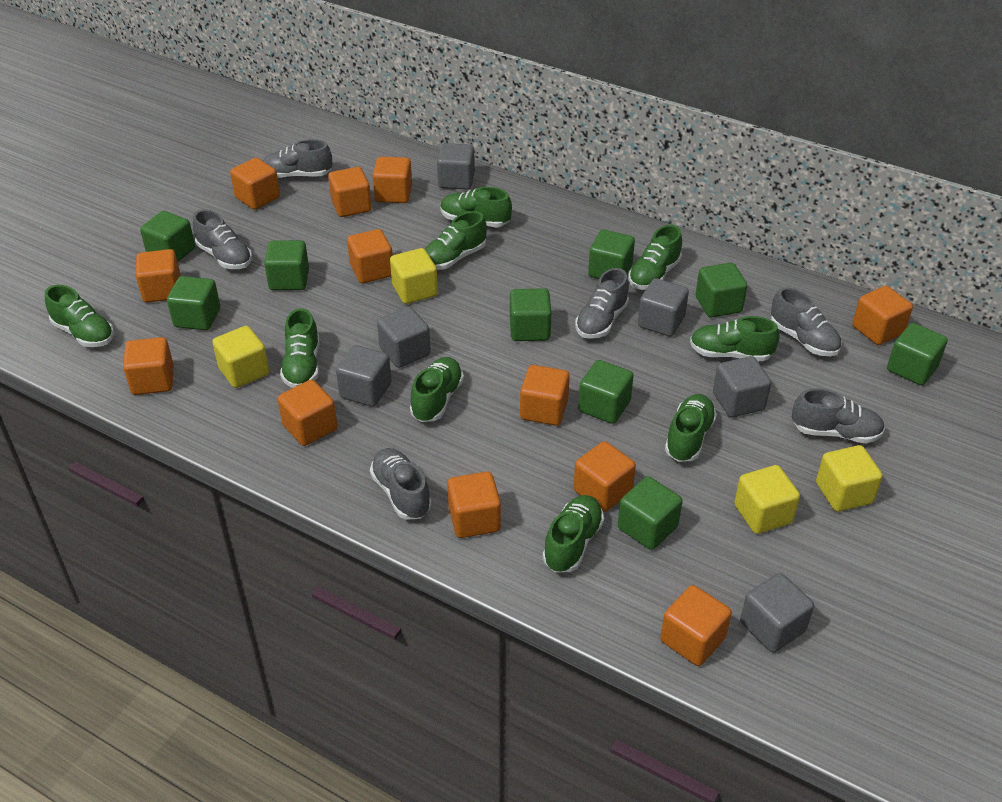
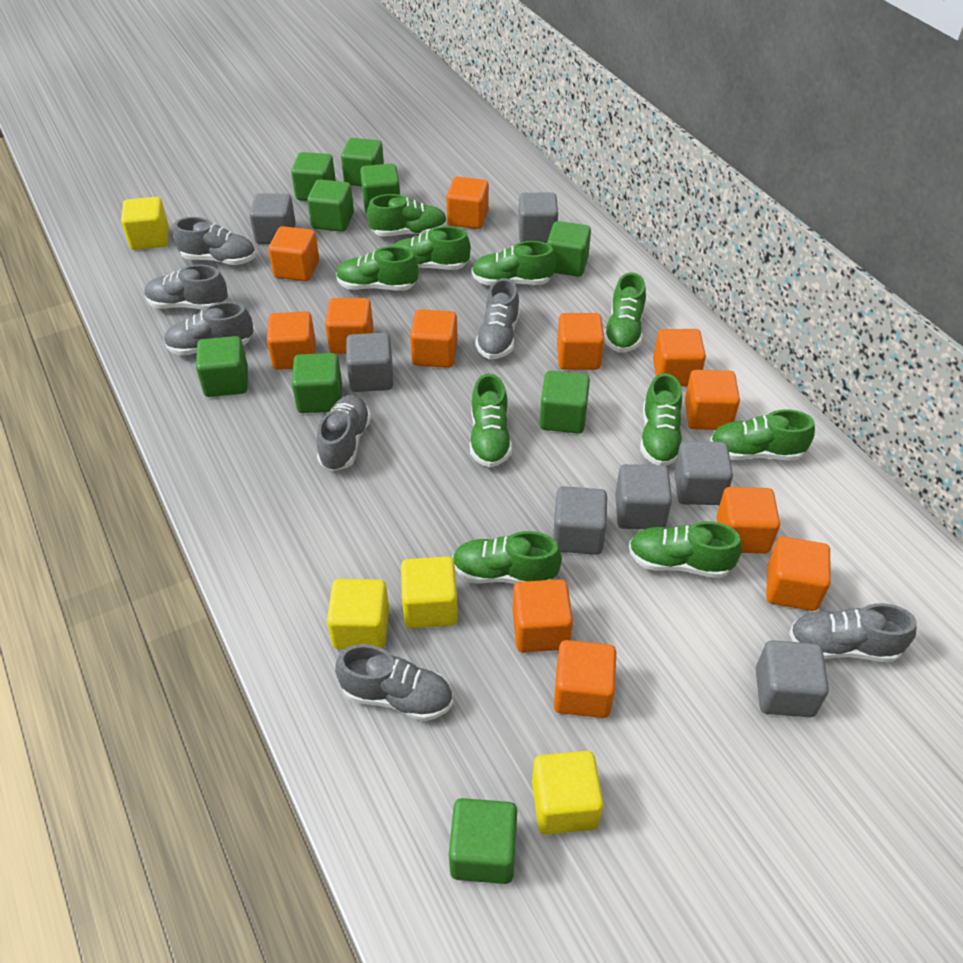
green shoe: [45,285,114,347] [280,308,319,388] [410,357,464,422] [425,211,487,270] [440,187,512,228] [542,495,604,573] [628,225,682,290] [665,394,717,462] [690,316,779,361] = 9 -> [336,246,418,291] [367,194,447,237] [393,226,471,270] [452,531,562,584] [470,373,512,467] [472,241,556,285] [604,272,646,353] [629,521,742,578] [640,373,682,466] [710,409,815,460] = 10
grey cube: [336,345,392,407] [377,307,431,368] [437,143,475,190] [638,278,689,337] [713,356,771,417] [740,573,814,652] = 6 -> [249,193,296,244] [346,333,393,392] [518,193,558,243] [553,486,607,555] [615,464,672,529] [674,441,733,505] [756,640,829,717] = 7
grey shoe: [193,209,252,269] [263,139,332,178] [370,448,432,520] [575,268,629,339] [771,287,841,356] [792,388,885,444] = 6 -> [145,265,228,310] [164,302,254,356] [173,217,256,265] [317,395,371,471] [335,644,453,721] [475,278,520,359] [789,603,916,662] = 7

